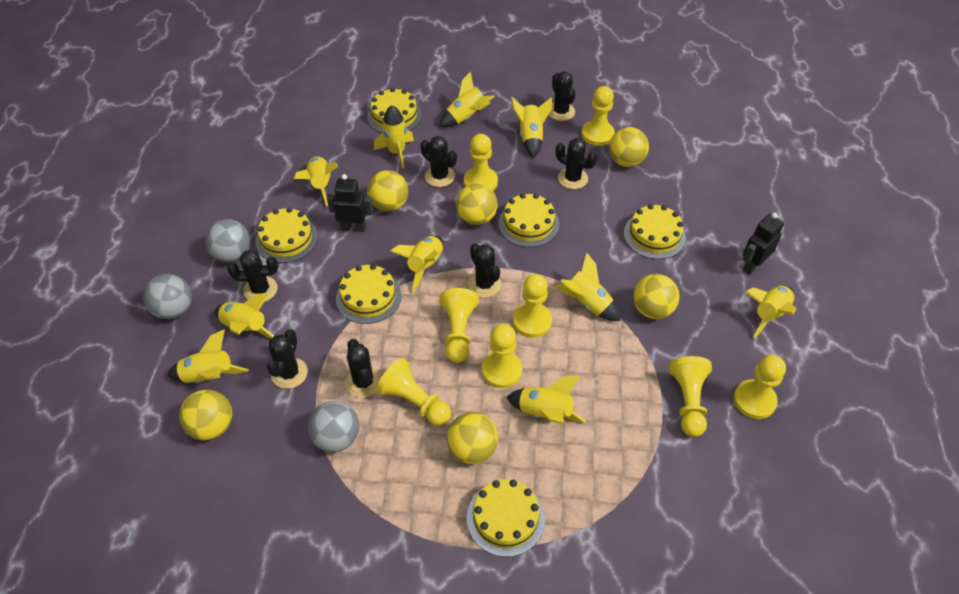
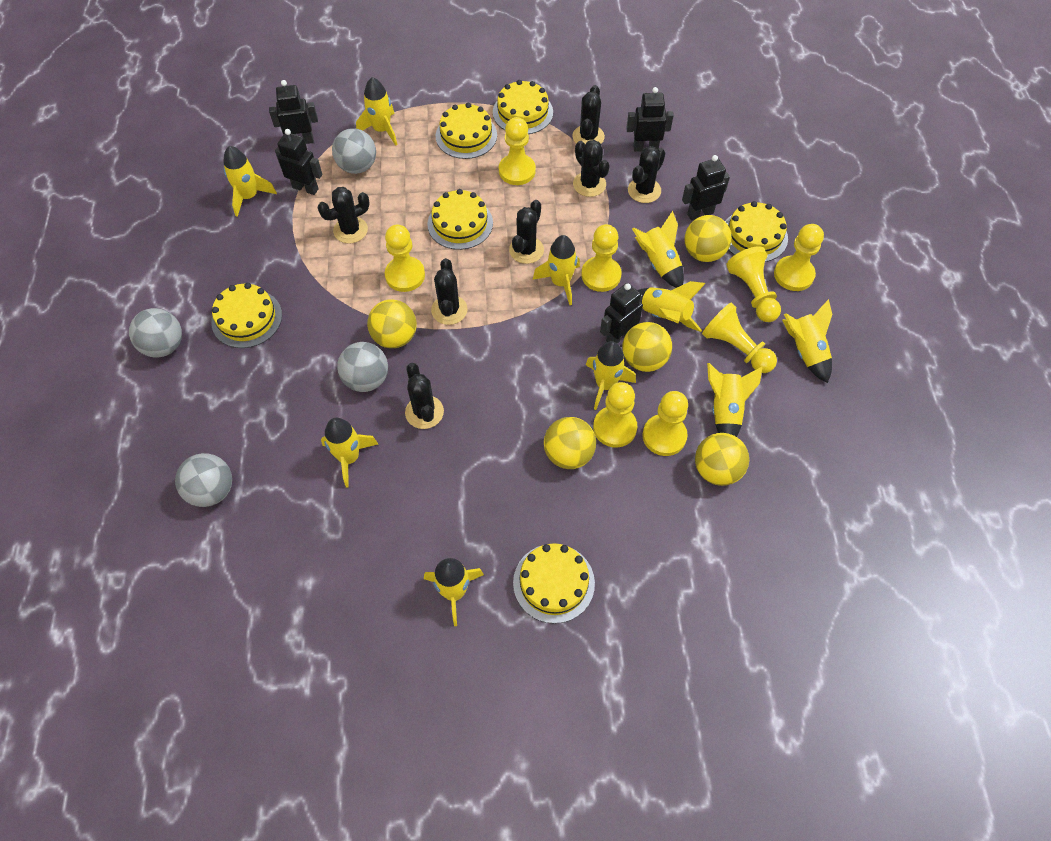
black robot: [327,174,373,232] [743,213,784,275] = 2 -> [269,80,318,144] [275,129,322,195] [600,283,643,344] [626,87,674,152] [682,155,730,220] = 5
grey ball: [143,274,192,319] [205,219,250,263] [308,401,359,452] = 3 -> [129,308,182,358] [175,453,232,507] [332,128,376,174] [337,342,388,392] = 4
yellow ball: [179,390,232,440] [367,170,408,212] [447,412,498,464] [456,183,498,225] [609,127,649,167] [633,274,680,319] = 6 -> [367,299,417,348] [544,417,596,469] [622,322,672,372] [685,215,732,262] [695,433,749,486] = 5

